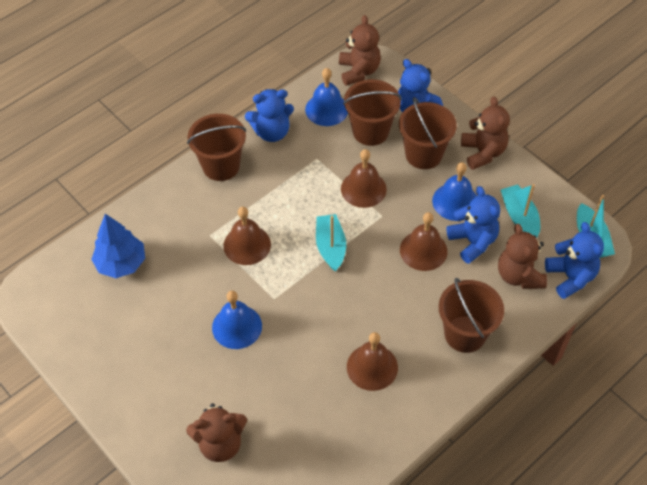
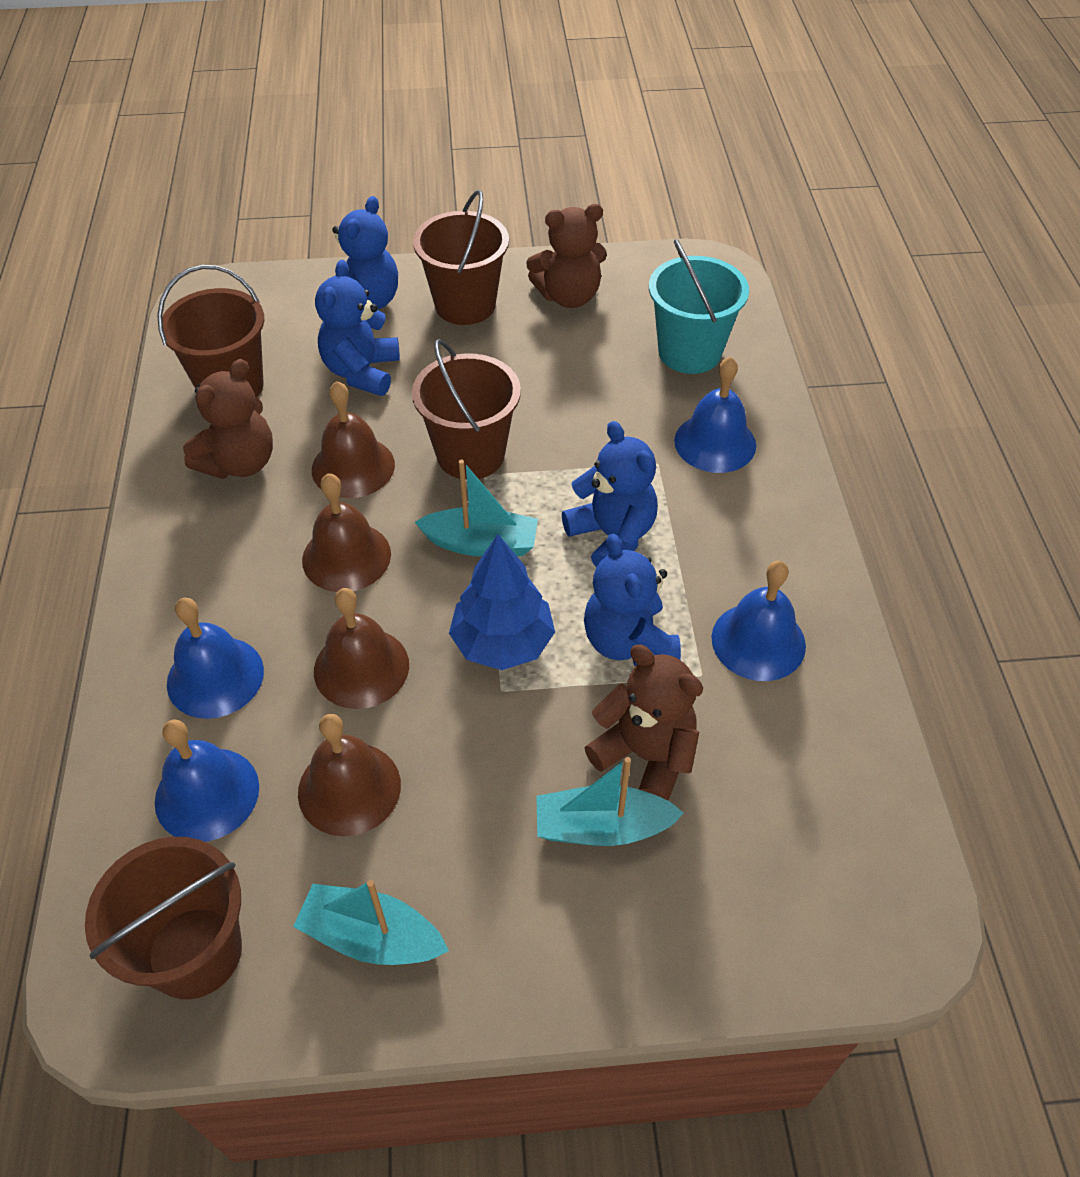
blue bell: [212,291,262,349] [305,68,348,126] [432,162,477,221] = 3 -> [155,720,259,842] [167,597,264,719] [674,356,756,473] [711,561,806,681] = 4
brown teddy bear: [186,403,247,462] [339,15,381,86] [461,96,510,170] [498,224,547,289] = 4 -> [183,359,273,479] [526,204,607,308] [585,645,703,801] = 3
turquoise bucket: none = 0 -> [649,239,749,374] = 1

